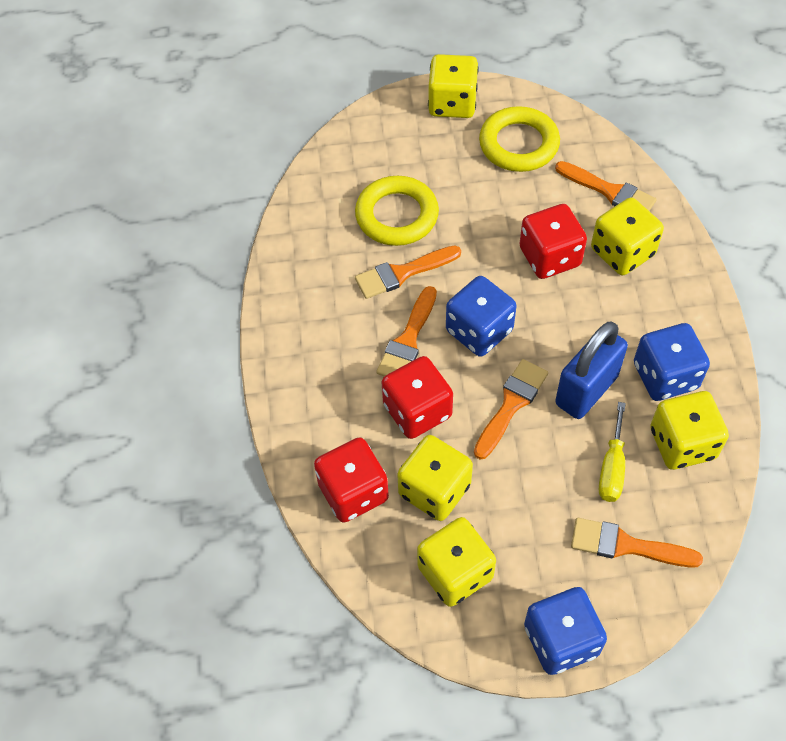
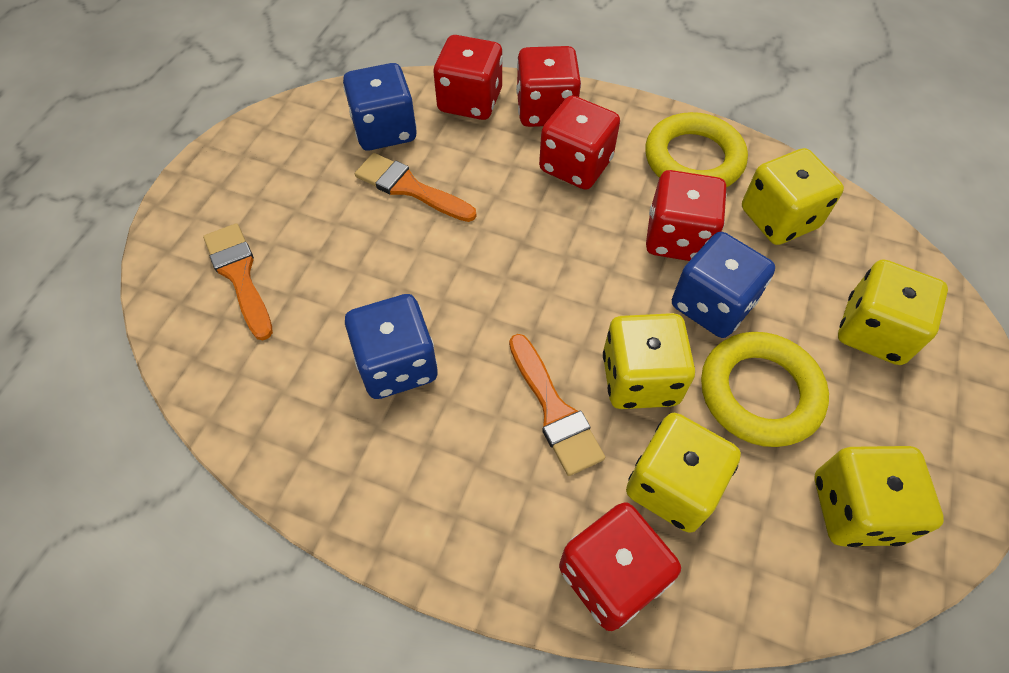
blue padlock: [555,322,628,419] = 1 -> none = 0
orange brush: [355,246,461,299] [376,286,437,377] [474,359,548,459] [555,161,657,211] [571,518,703,567] = 5 -> [203,223,273,340] [355,153,477,222] [509,334,605,476] = 3
red dice: [314,437,389,523] [382,356,453,439] [519,204,587,279] = 3 -> [434,35,503,120] [516,46,581,127] [539,96,620,190] [559,502,681,631] [646,170,727,261] = 5
yellow screwdriver: [599,402,626,502] = 1 -> none = 0

